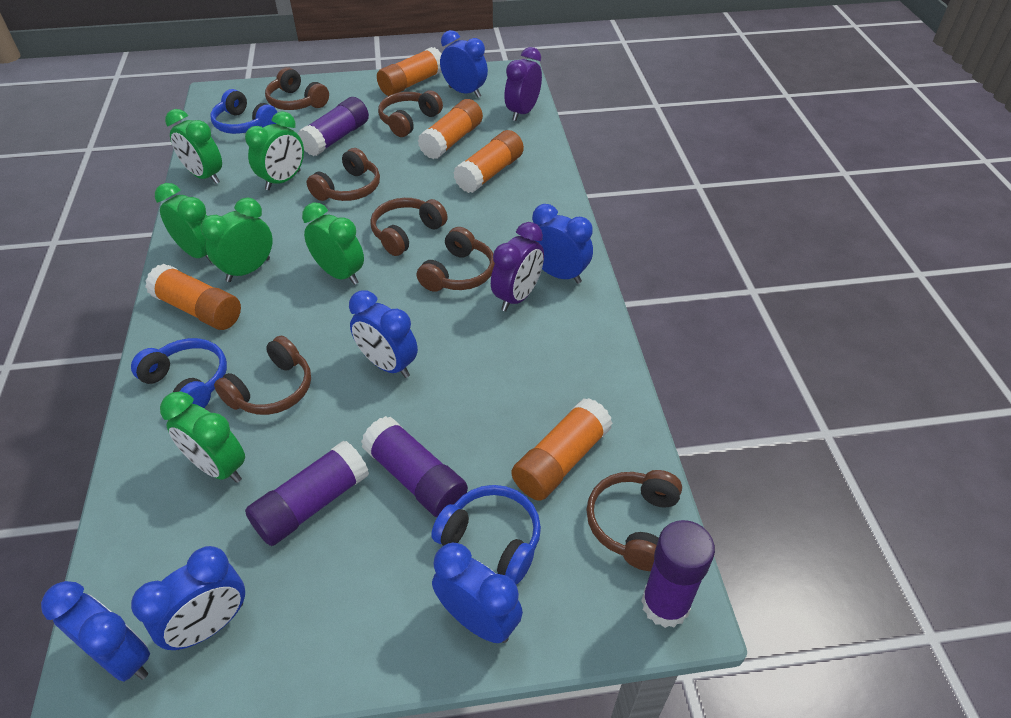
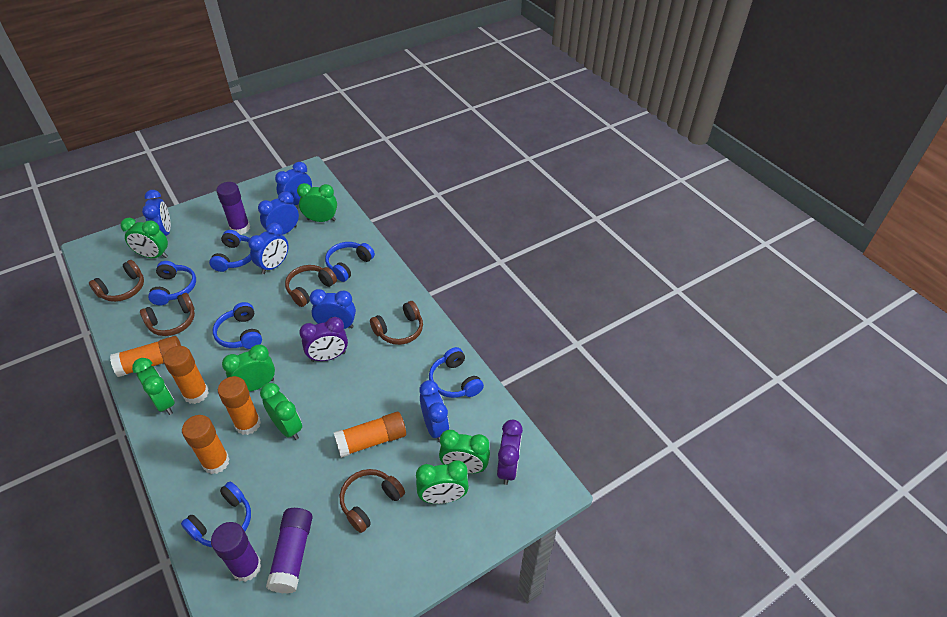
blue headphones: [131,338,227,408] [210,89,278,134] [431,485,541,584] = 3 -> [148,261,196,306] [181,482,251,547] [209,230,252,272] [213,302,262,349] [325,242,375,282] [429,347,484,398] = 6
brown headphones: [214,336,311,415] [265,67,329,110] [306,148,380,201] [370,198,447,256] [378,90,443,137] [417,227,495,292] [586,470,682,571] = 7 -> [89,260,144,302] [140,293,195,336] [285,265,337,307] [340,469,405,533] [370,301,423,345] = 5
green clock: [155,183,212,264] [160,391,245,483] [165,109,222,184] [201,198,273,282] [245,111,304,190] [302,203,364,285] = 6 -> [120,218,168,258] [132,358,175,415] [222,344,275,392] [260,383,302,440] [297,183,337,222] [416,460,469,504] [439,430,490,474] = 7
purple glue stick: [245,440,369,546] [298,97,369,156] [361,416,468,517] [641,520,715,628] = 4 -> [211,522,261,582] [216,182,250,235] [266,508,313,594] = 3

